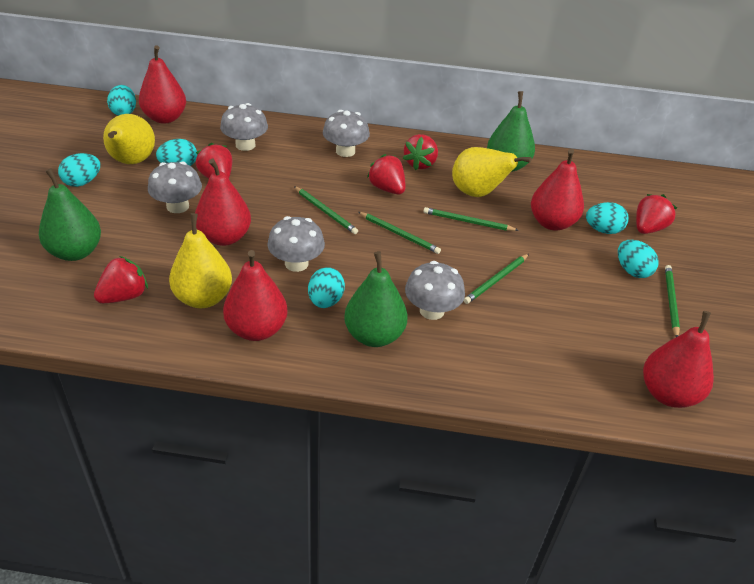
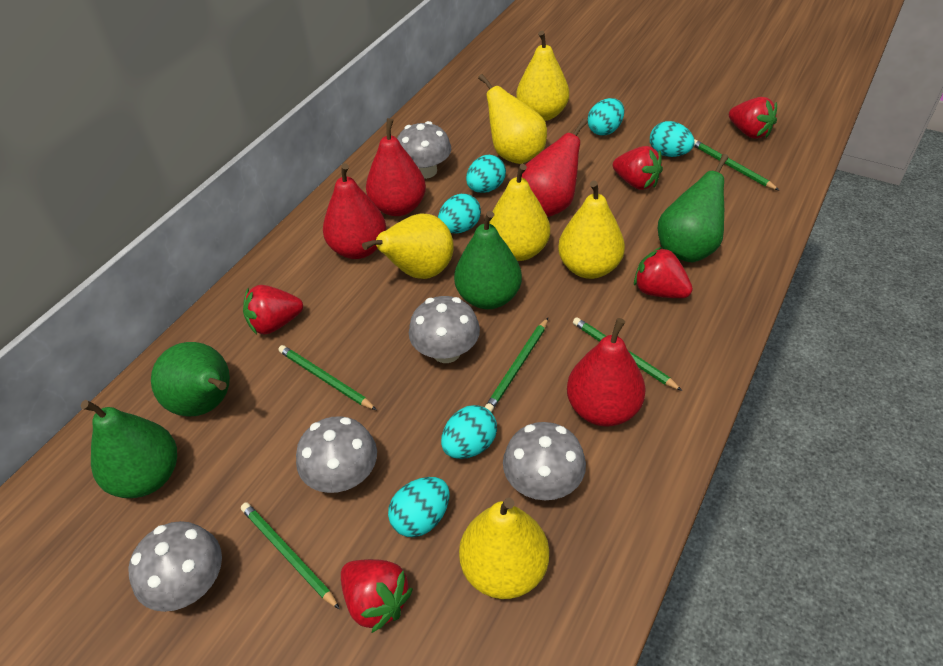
green pear: [39,168,101,261] [344,251,408,347] [487,91,535,172] = 3 -> [81,400,177,498] [151,342,230,417] [454,211,522,309] [658,154,728,262] = 4
red pear: [139,45,186,124] [195,158,251,246] [223,250,288,341] [531,149,584,231] [643,311,714,408] = 5 -> [323,163,386,259] [366,118,426,216] [522,118,588,217] [567,318,646,427] = 4
yellow pear: [103,114,155,164] [169,213,232,308] [452,147,532,197] = 3 -> [362,214,454,279] [459,498,549,599] [478,74,547,164] [489,164,550,261] [516,31,569,121] [558,181,625,279] = 6

